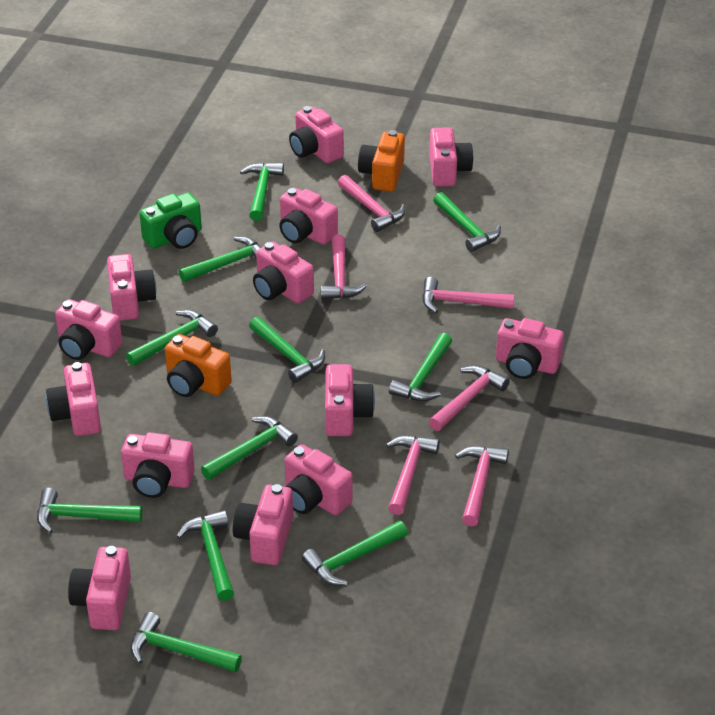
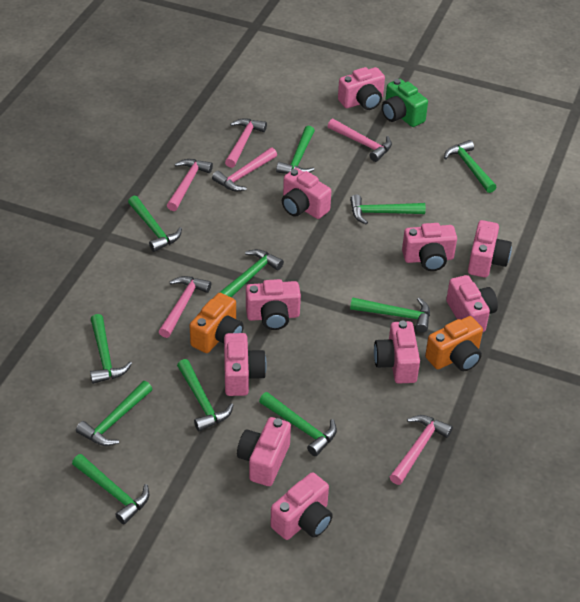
pink camera: [46,362,101,436] [55,299,122,360] [68,546,131,630] [107,254,157,321] [121,432,195,498] [233,484,293,565] [253,241,314,304] [279,187,338,245] [285,444,353,515] [289,106,344,163] [325,364,375,436] [429,128,473,187] [496,318,564,379] = 13 -> [224,333,267,396] [237,417,291,486] [246,279,301,330] [270,472,333,540] [282,168,331,219] [338,67,385,110] [374,320,420,384] [402,223,457,271] [446,275,498,332] [468,220,512,278] = 10

